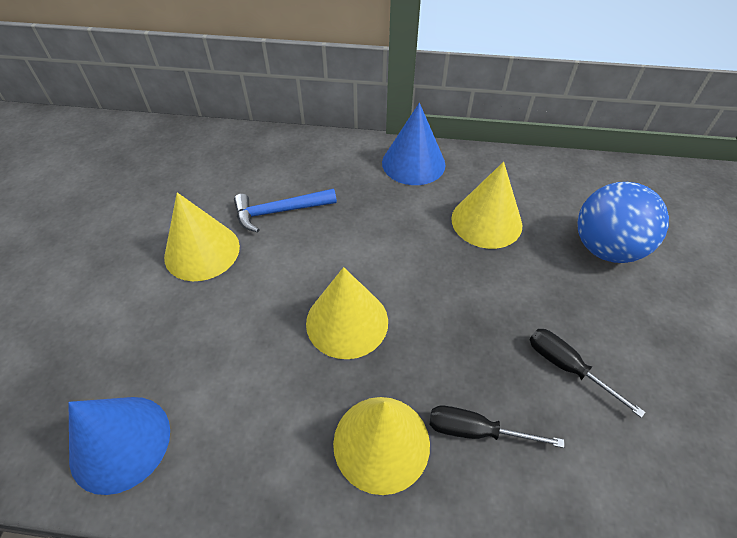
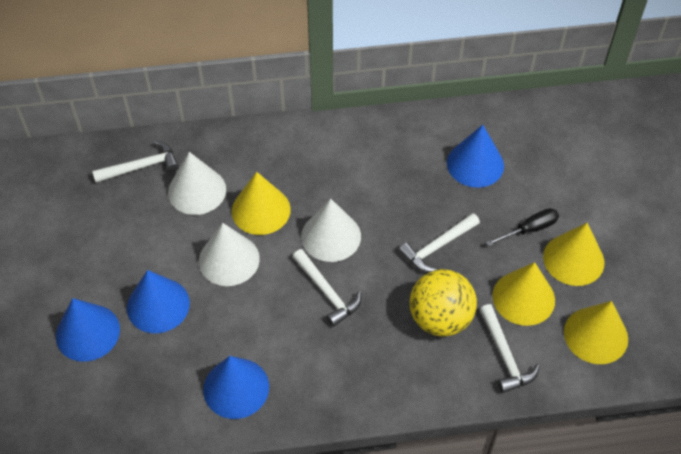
black screwdriver: [430,406,564,448] [530,329,645,418] = 2 -> [486,208,559,246] = 1
blue ball: [578,182,669,263] = 1 -> none = 0
blue cone: [68,397,170,495] [382,103,446,185] = 2 -> [56,298,120,362] [127,270,190,333] [203,356,269,419] [447,125,504,188] = 4
blue hammer: [234,189,337,233] = 1 -> none = 0
white cone: none = 0 -> [168,152,226,215] [199,223,260,286] [301,199,361,262] = 3
white hammer: none = 0 -> [92,140,179,183] [293,249,361,327] [398,213,480,272] [480,304,540,393] = 4
yellow ball: none = 0 -> [410,269,477,336] = 1

